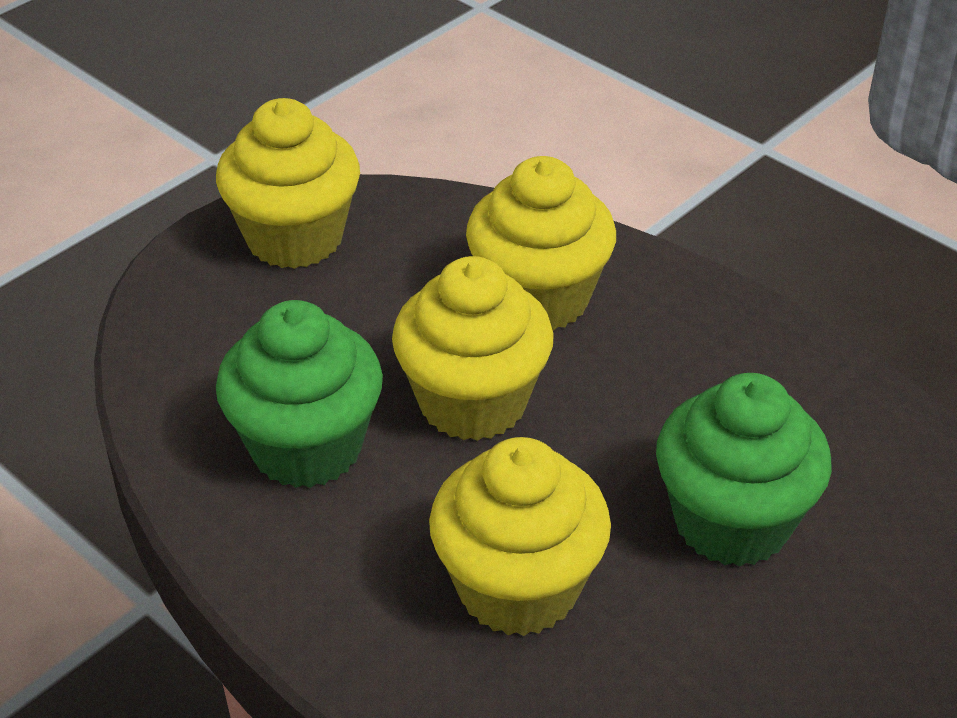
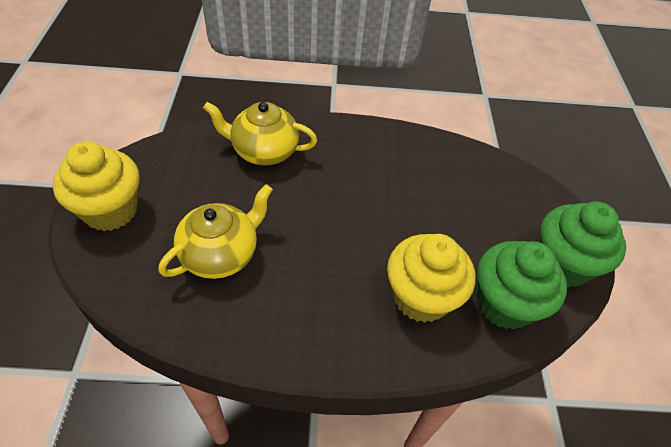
yellow cupcake: [216,98,360,269] [392,256,554,441] [429,437,611,636] [466,156,616,331] = 4 -> [53,141,140,231] [387,234,475,323] = 2
yellow teapot: none = 0 -> [158,184,273,279] [203,102,317,165] = 2

